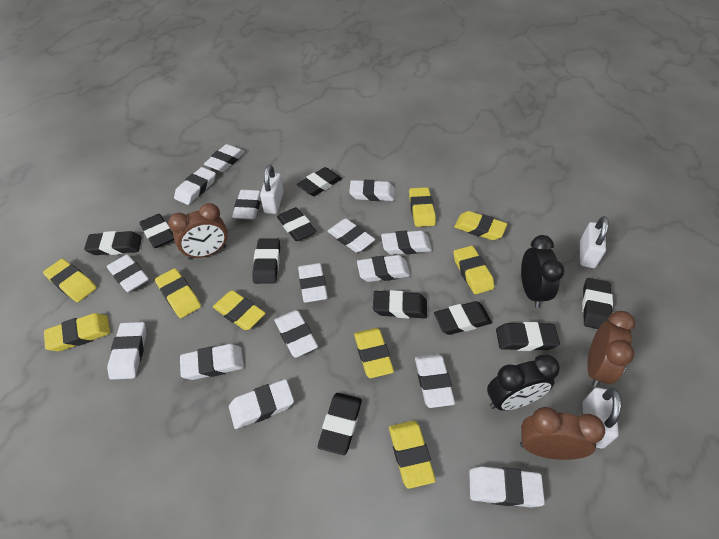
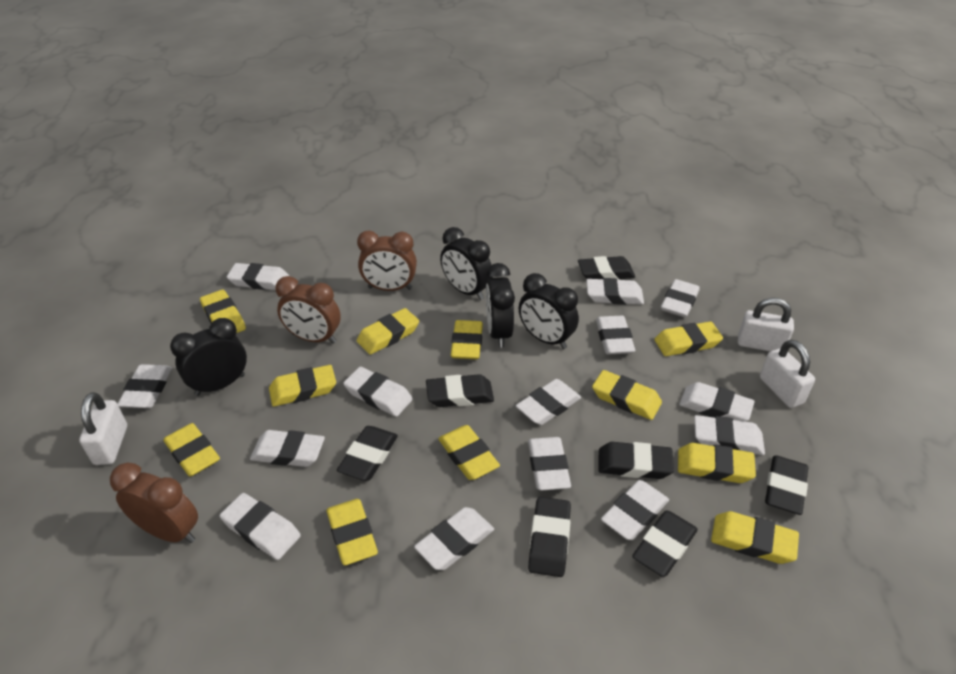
black clock: [487,354,560,410] [521,235,564,308] = 2 -> [170,318,247,396] [440,227,493,300] [486,263,515,348] [519,273,579,349] = 4
black eraser: [84,231,142,255] [139,214,174,248] [252,238,280,284] [277,207,316,241] [297,167,342,196] [318,393,362,455] [373,290,427,319] [434,301,492,335] [496,322,560,351] [582,278,613,329] = 10 -> [337,426,398,481] [426,374,494,407] [528,497,571,577] [578,256,635,280] [598,442,674,479] [632,511,698,577] [765,456,808,515] = 7
white eraser: [107,254,149,293] [107,322,146,380] [174,167,216,205] [180,344,244,380] [204,144,245,172] [229,379,294,429] [232,190,261,220] [274,310,318,358] [298,263,328,303] [328,219,375,253] [349,180,395,201] [357,255,410,282] [381,231,432,255] [415,354,455,408] [469,466,545,508] = 15 -> [118,364,172,408] [220,493,301,560] [227,263,289,290] [250,430,325,467] [343,367,413,417] [414,507,494,570] [516,379,581,425] [528,437,571,491] [586,278,644,305] [596,316,635,354] [601,480,669,540] [661,279,699,317] [679,382,755,422] [694,415,765,455] = 14
yellow eraser: [43,259,97,302] [44,313,110,351] [155,268,201,318] [213,290,266,330] [354,328,394,378] [389,421,436,489] [409,187,436,227] [454,211,507,240] [454,246,494,294] = 9 -> [164,423,220,477] [200,290,246,333] [269,365,336,407] [327,499,378,565] [357,308,419,355] [438,425,500,480] [451,320,483,359] [592,370,662,420] [654,321,723,356] [678,443,756,483] [711,511,799,564] = 11

